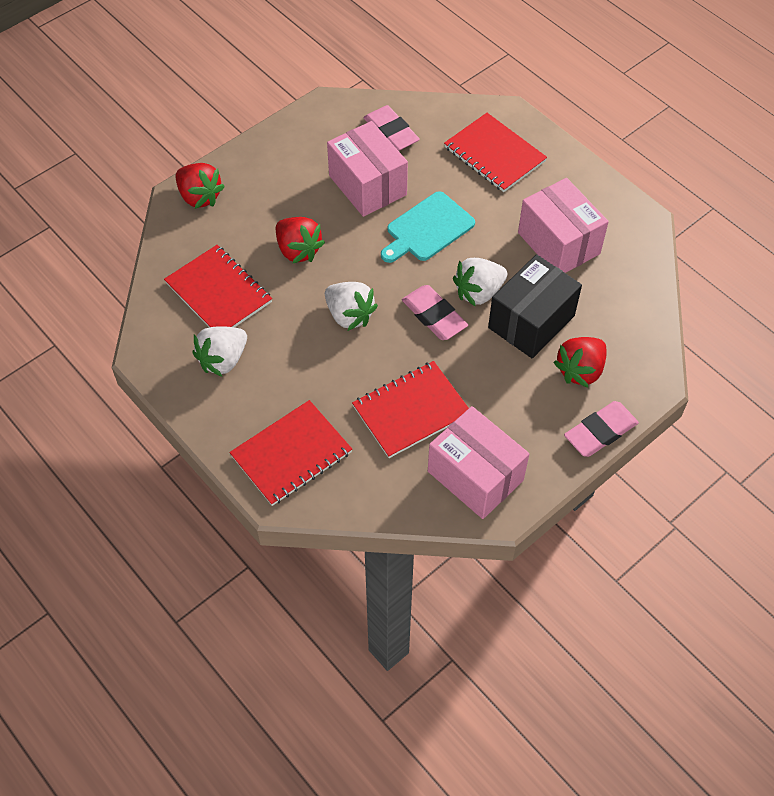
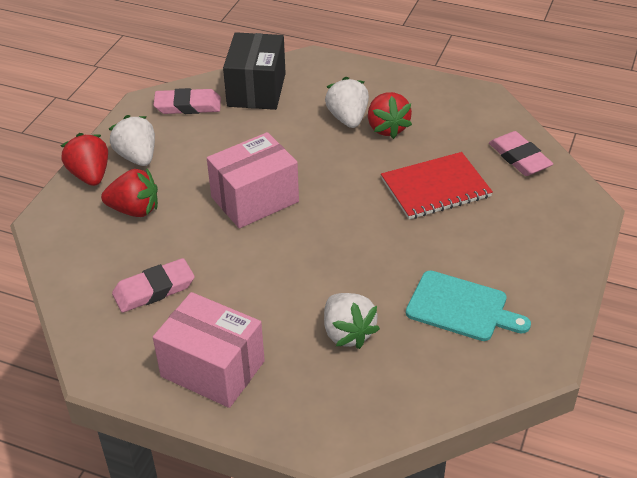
pink box: [327,121,408,217] [428,406,529,519] [518,178,609,273] = 3 -> [153,292,265,408] [207,132,299,228] = 2
red notebook: [164,245,272,327] [229,400,352,506] [352,361,469,458] [444,113,547,192] = 4 -> [381,152,493,219] = 1

